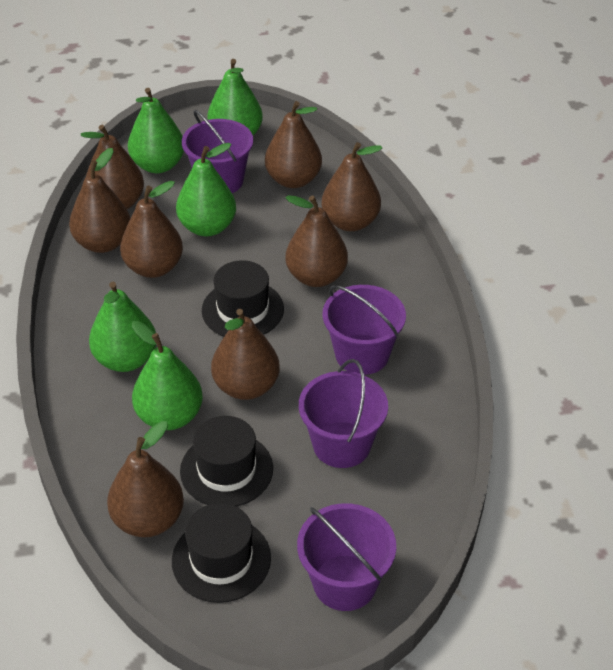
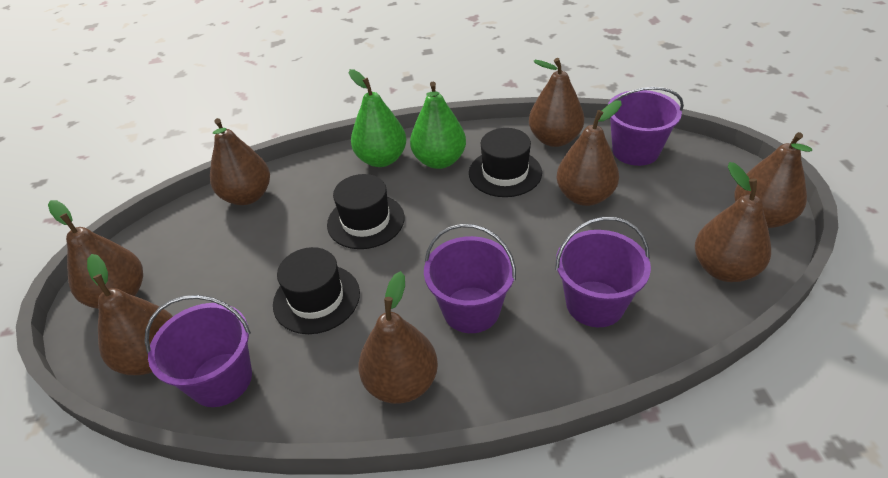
green pear: [89,282,156,372] [128,88,184,173] [132,321,203,430] [176,143,236,236] [207,59,263,136] = 5 -> [349,69,406,167] [410,82,466,169] = 2

